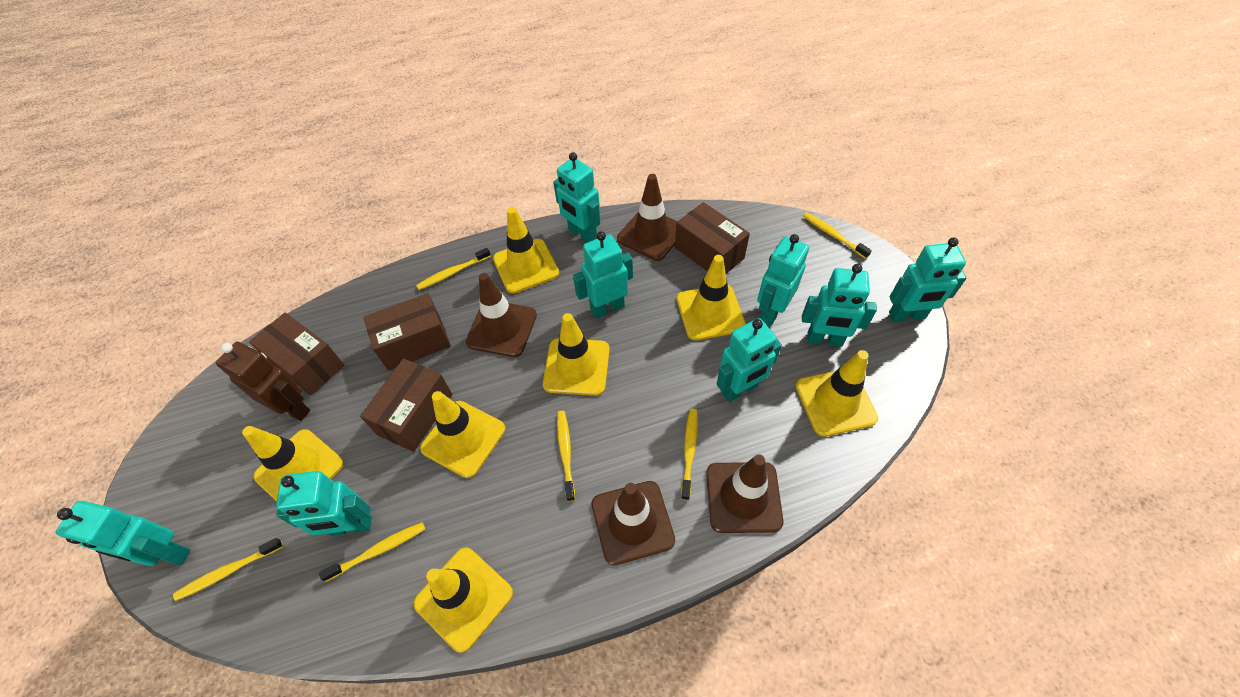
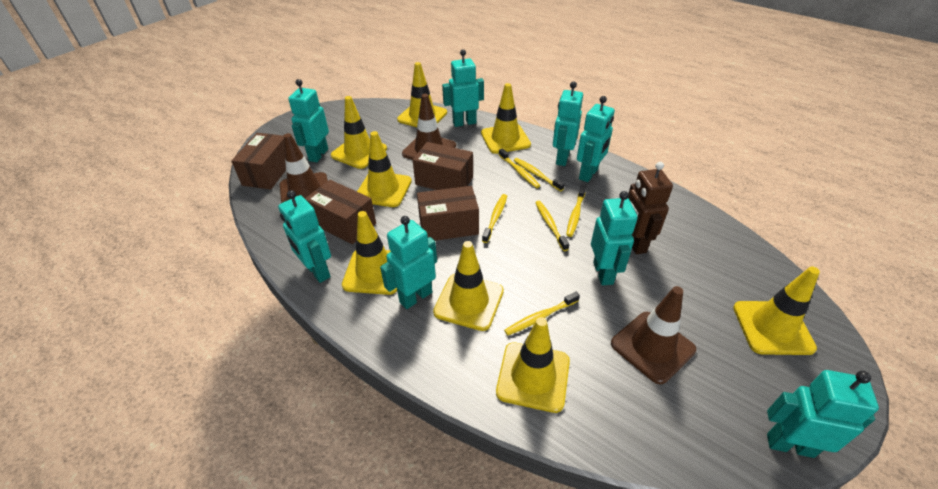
brown traffic cone: [466,273,537,357] [591,481,675,566] [617,174,678,261] [706,454,784,533] = 4 -> [280,133,328,203] [402,94,456,160] [611,286,696,384] = 3
yellow traffic cone: [242,426,344,502] [414,547,513,653] [420,391,506,478] [493,207,559,294] [543,313,610,396] [676,255,746,341] [796,350,878,437] = 7 -> [331,96,387,169] [342,211,397,295] [357,131,412,207] [397,62,447,127] [433,241,504,331] [481,83,531,154] [496,317,570,413] [733,266,820,355] = 8

